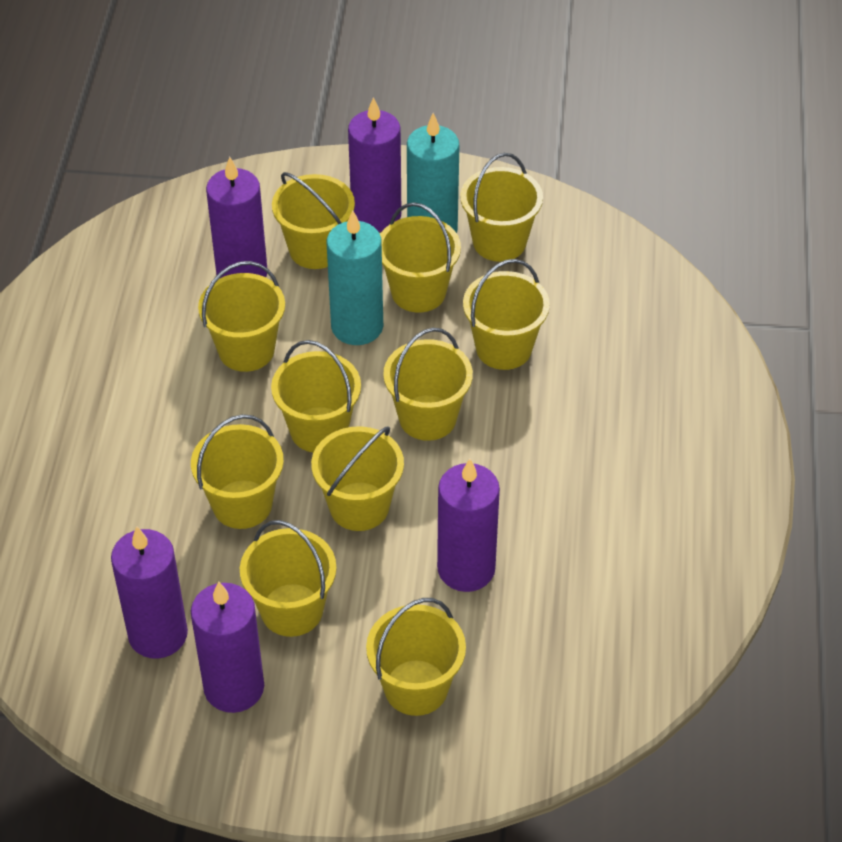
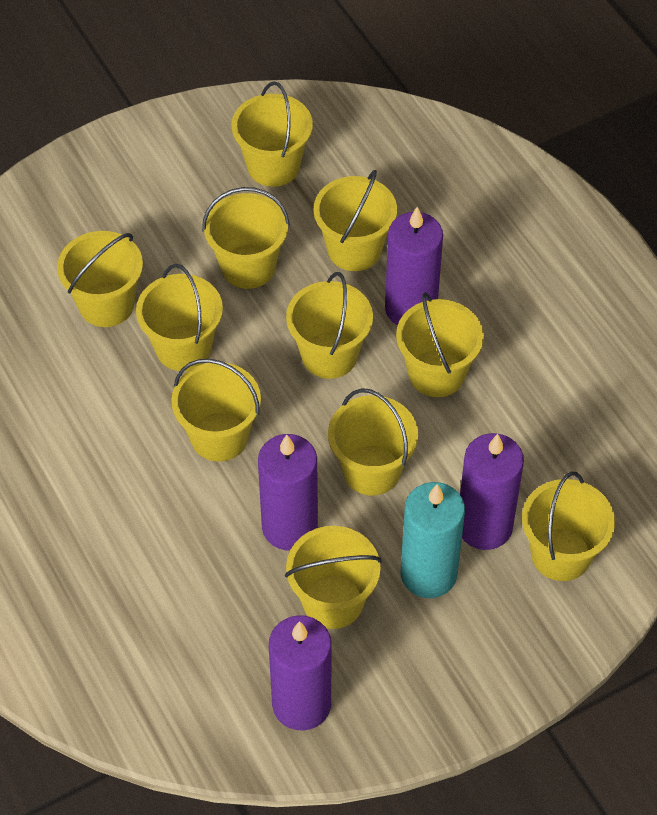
purple candle: [111,527,188,659] [191,581,264,713] [206,157,267,279] [348,97,401,232] [437,459,500,592] = 5 -> [258,434,318,551] [269,615,331,730] [385,207,443,326] [460,433,524,550] = 4
turquoise candle: [327,210,383,345] [407,113,459,233] = 2 -> [401,482,465,598] = 1

